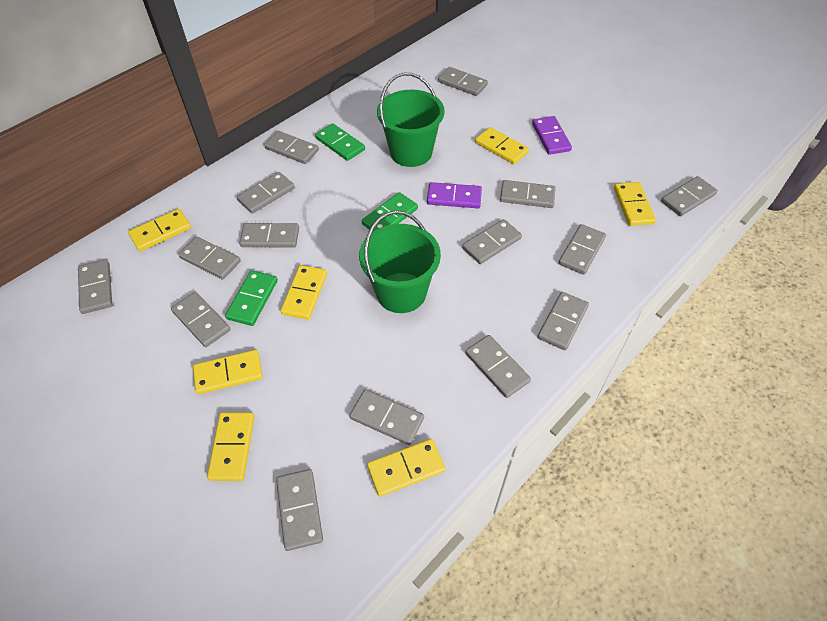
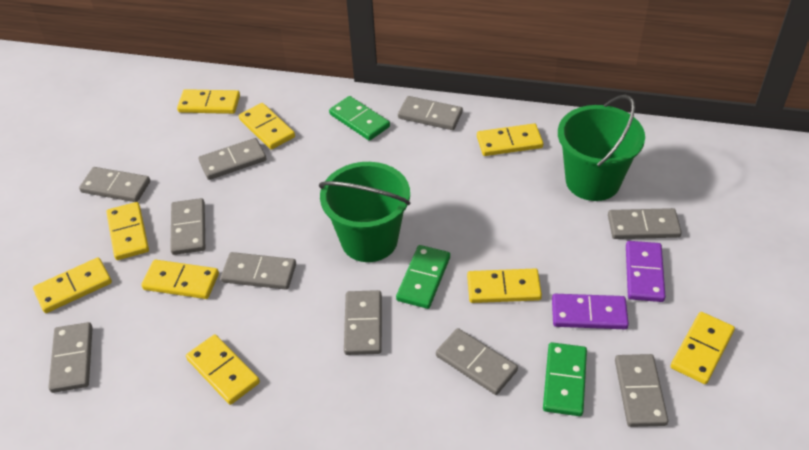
grey domino: [78,260,112,314] [171,292,231,347] [178,237,241,280] [237,172,295,214] [240,223,299,248] [265,131,319,164] [276,469,323,551] [349,389,424,445] [438,67,488,96] [462,219,522,264] [465,335,531,398] [500,180,556,208] [537,292,589,350] [558,224,606,275] [661,176,718,216] = 15 -> [49,322,93,393] [79,167,150,202] [170,198,205,255] [199,138,267,180] [221,252,296,290] [344,290,382,355] [398,96,463,130] [436,328,518,395] [608,208,682,239] [615,354,668,427] = 10
yellow domino: [128,209,191,251] [193,350,263,394] [207,412,254,481] [281,265,327,319] [367,439,446,497] [475,127,529,164] [614,182,656,226] = 7 -> [33,257,112,313] [106,202,149,260] [141,260,219,299] [177,89,240,114] [186,334,260,405] [239,103,295,150] [467,268,542,303] [477,124,543,156] [671,312,735,384] = 9

